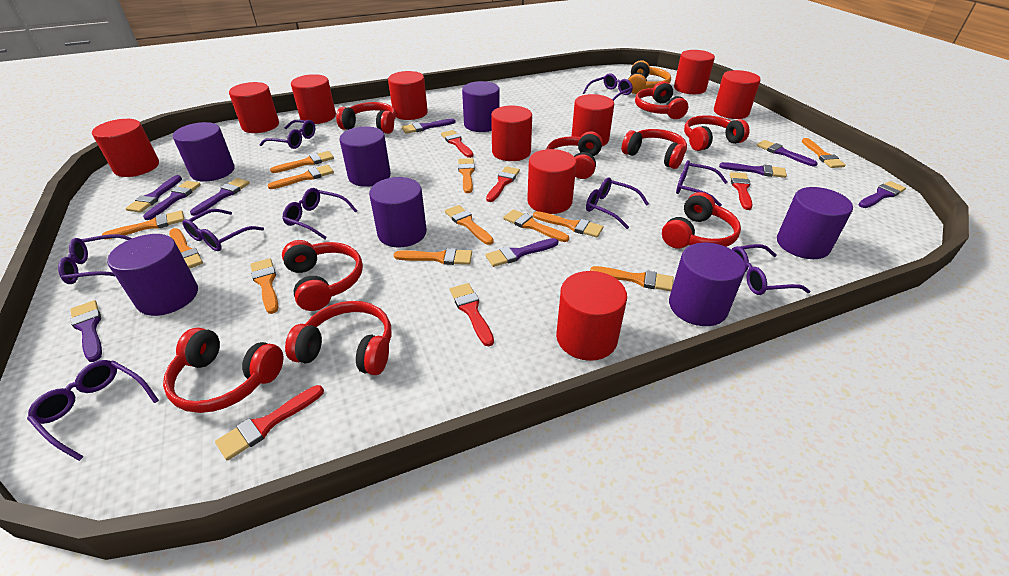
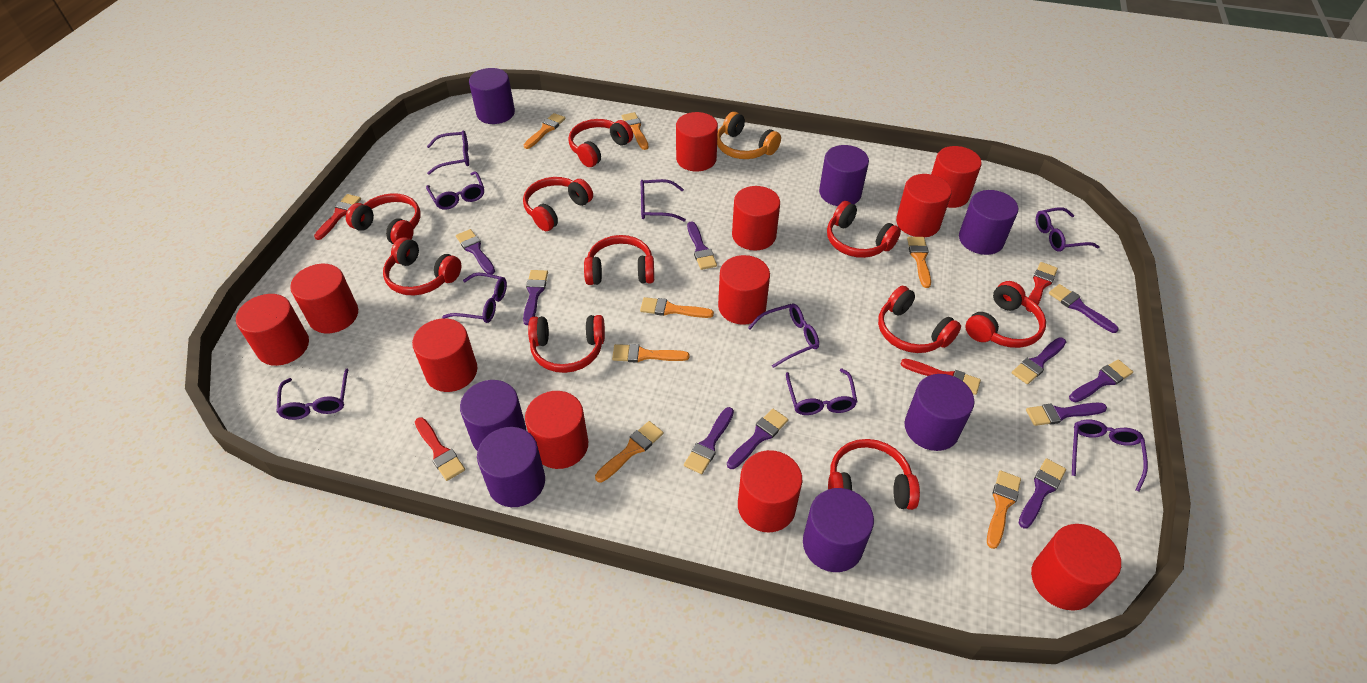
orange brush: [102,210,184,239] [169,228,203,269] [250,258,279,314] [267,165,334,189] [270,151,334,173] [394,248,472,265] [445,205,494,245] [458,158,475,193] [503,209,569,242] [533,211,603,237] [590,266,674,291] [801,138,846,168] = 12 -> [524,113,565,149] [595,421,663,483] [612,344,689,363] [622,112,648,150] [640,297,714,318] [907,237,931,288] [987,470,1021,549] = 7
purple brush: [70,300,102,362] [125,175,182,213] [143,181,201,220] [190,178,250,216] [402,118,456,134] [485,238,558,267] [719,162,787,178] [757,140,818,167] [859,181,906,208] = 9 -> [456,229,495,274] [523,270,548,325] [684,407,734,474] [687,221,717,270] [727,409,788,469] [1012,337,1066,384] [1019,458,1066,529] [1026,403,1107,426] [1049,284,1119,333] [1069,359,1133,403] = 10
red brush: [215,385,324,461] [441,130,473,158] [450,283,494,347] [486,166,520,202] [730,172,753,210] = 5 -> [314,194,361,240] [415,417,465,481] [901,359,981,395] [1026,262,1058,312] = 4
red cylinder: [92,119,159,177] [229,82,279,133] [291,74,336,124] [388,71,428,120] [491,106,532,161] [527,149,576,214] [556,271,627,361] [572,94,614,146] [674,50,715,94] [714,70,761,119] = 10 -> [236,294,309,366] [290,264,358,333] [412,318,477,392] [525,391,588,469] [676,112,718,171] [718,255,770,325] [732,186,780,251] [738,450,802,532] [896,174,952,237] [931,146,982,208] [1031,524,1121,611] = 11
red headphones: [163,327,284,413] [282,240,363,311] [285,301,391,375] [336,102,396,134] [547,131,603,179] [622,129,687,169] [635,81,688,119] [662,192,741,249] [684,115,750,151] = 9 -> [346,193,421,244] [383,237,461,296] [523,177,593,231] [528,315,605,373] [568,119,633,167] [584,235,654,285] [827,201,901,258] [828,439,920,510] [878,286,961,353] [965,281,1046,348] = 10

